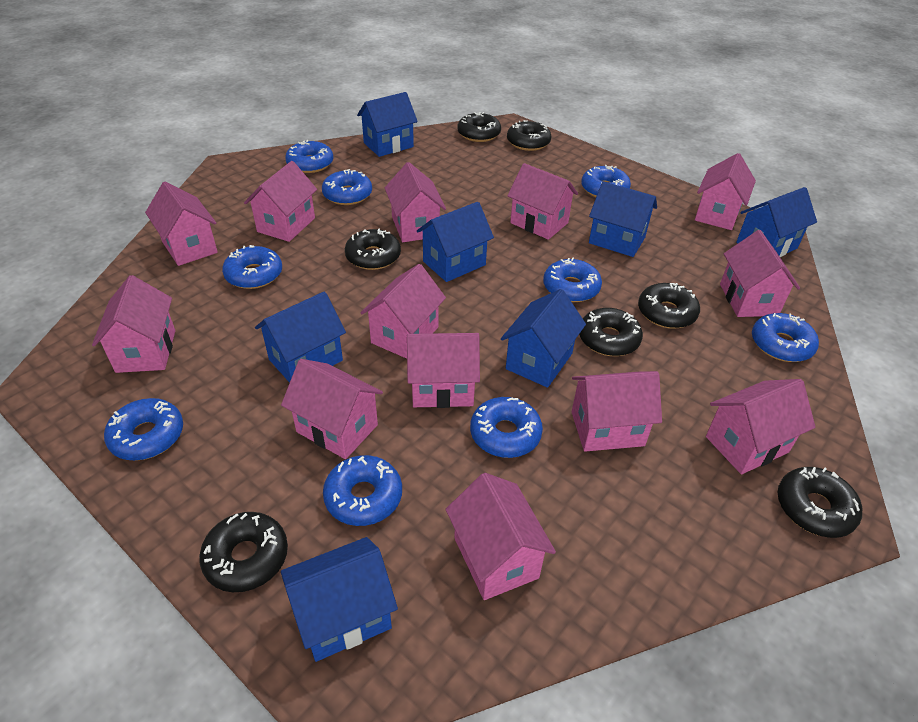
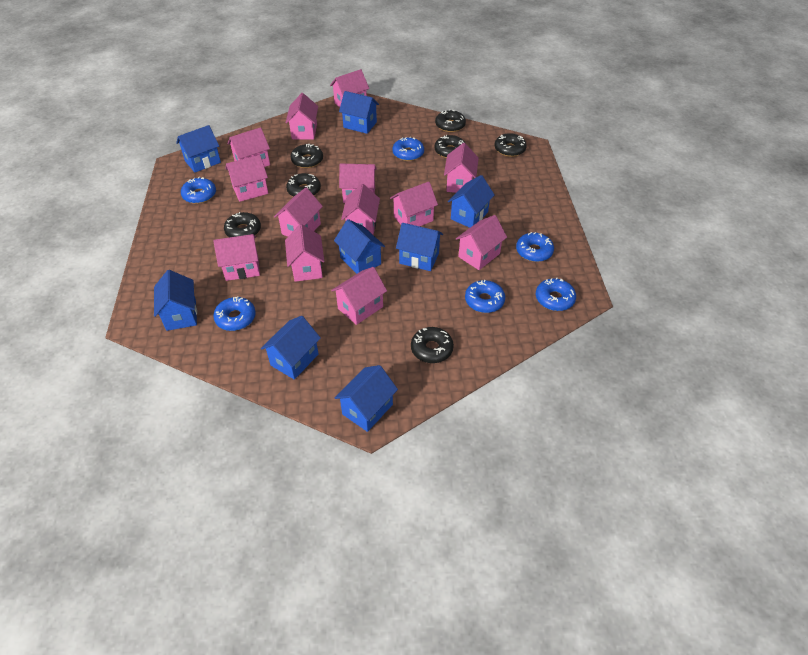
blue donut: [104,398,183,461] [222,245,282,289] [285,140,333,173] [322,169,372,205] [323,455,402,526] [470,397,543,458] [543,257,602,302] [581,165,631,197] [752,313,819,362] = 9 -> [181,177,216,204] [213,297,256,331] [392,137,424,161] [465,280,505,313] [516,232,554,262] [536,278,576,311] = 6
blue house: [255,292,346,383] [281,537,398,662] [357,92,418,157] [417,202,494,282] [501,289,586,388] [589,181,657,257] [736,187,817,257] = 7 -> [154,270,197,331] [176,125,221,172] [261,316,321,380] [334,219,385,274] [334,365,398,432] [339,91,379,134] [396,223,443,271] [448,175,495,228] = 8

